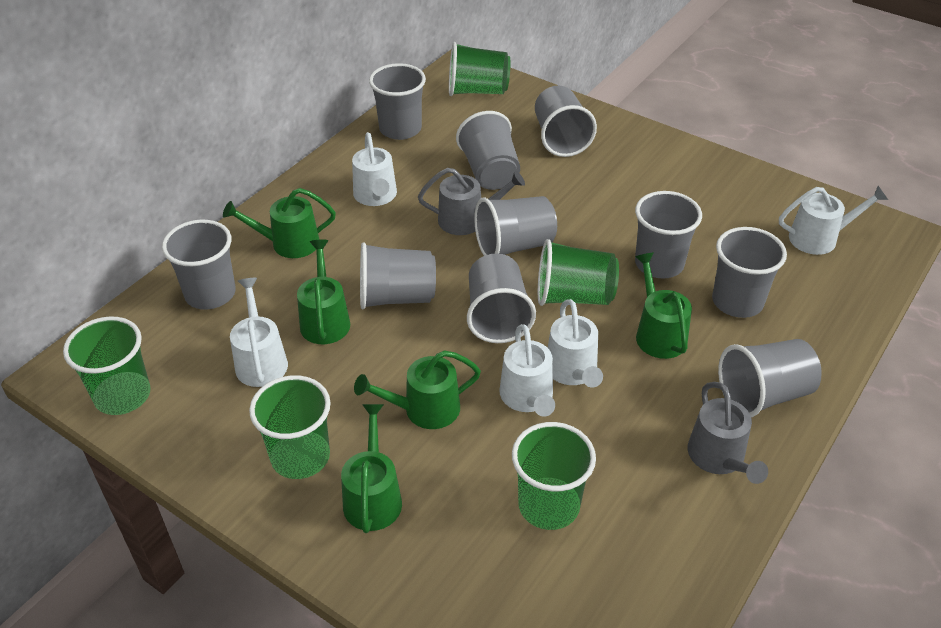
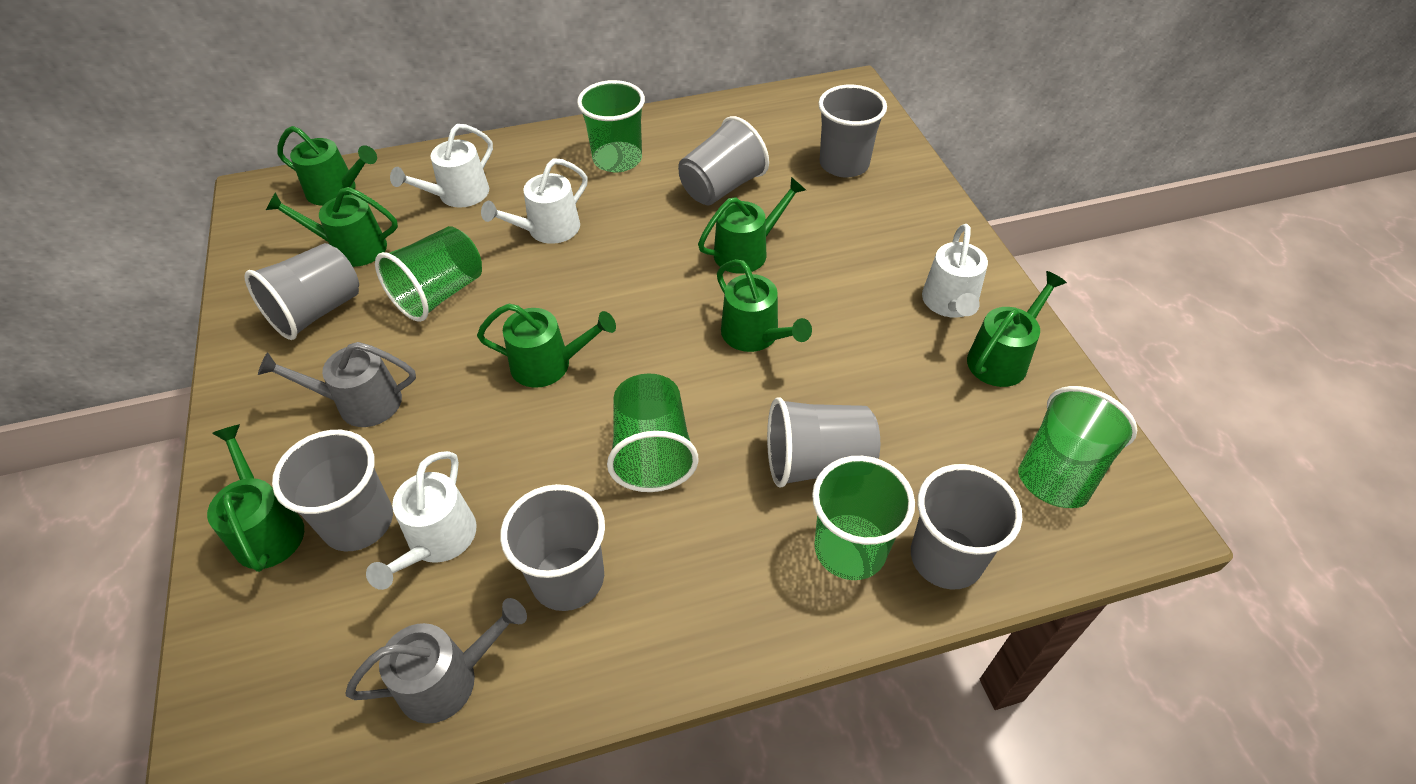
green watering can: [223,188,336,258] [297,240,350,344] [341,404,402,533] [354,350,481,429] [635,253,692,359] = 5 -> [207,424,304,572] [266,187,398,267] [277,126,377,206] [477,304,616,388] [698,177,806,274] [717,259,812,352] [967,271,1067,387] = 7
grey cup: [162,220,236,310] [360,242,436,309] [369,63,426,140] [456,111,520,190] [467,253,536,343] [474,196,557,256] [535,85,597,157] [635,191,702,279] [712,227,787,318] [718,339,822,417] = 10 -> [244,243,359,340] [272,430,393,551] [500,484,605,611] [678,116,769,205] [767,397,880,488] [818,85,887,177] [911,464,1022,590] = 7
white watering can: [230,278,288,387] [352,132,397,206] [499,324,555,417] [548,299,603,388] [779,186,888,255] = 5 -> [366,451,477,590] [390,124,493,208] [481,158,588,244] [922,224,988,318] = 4

